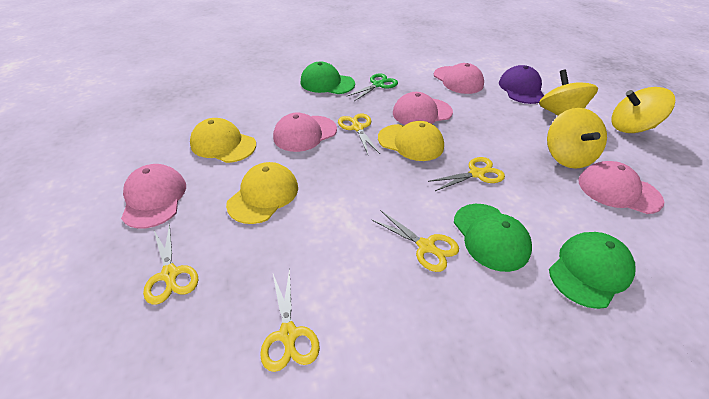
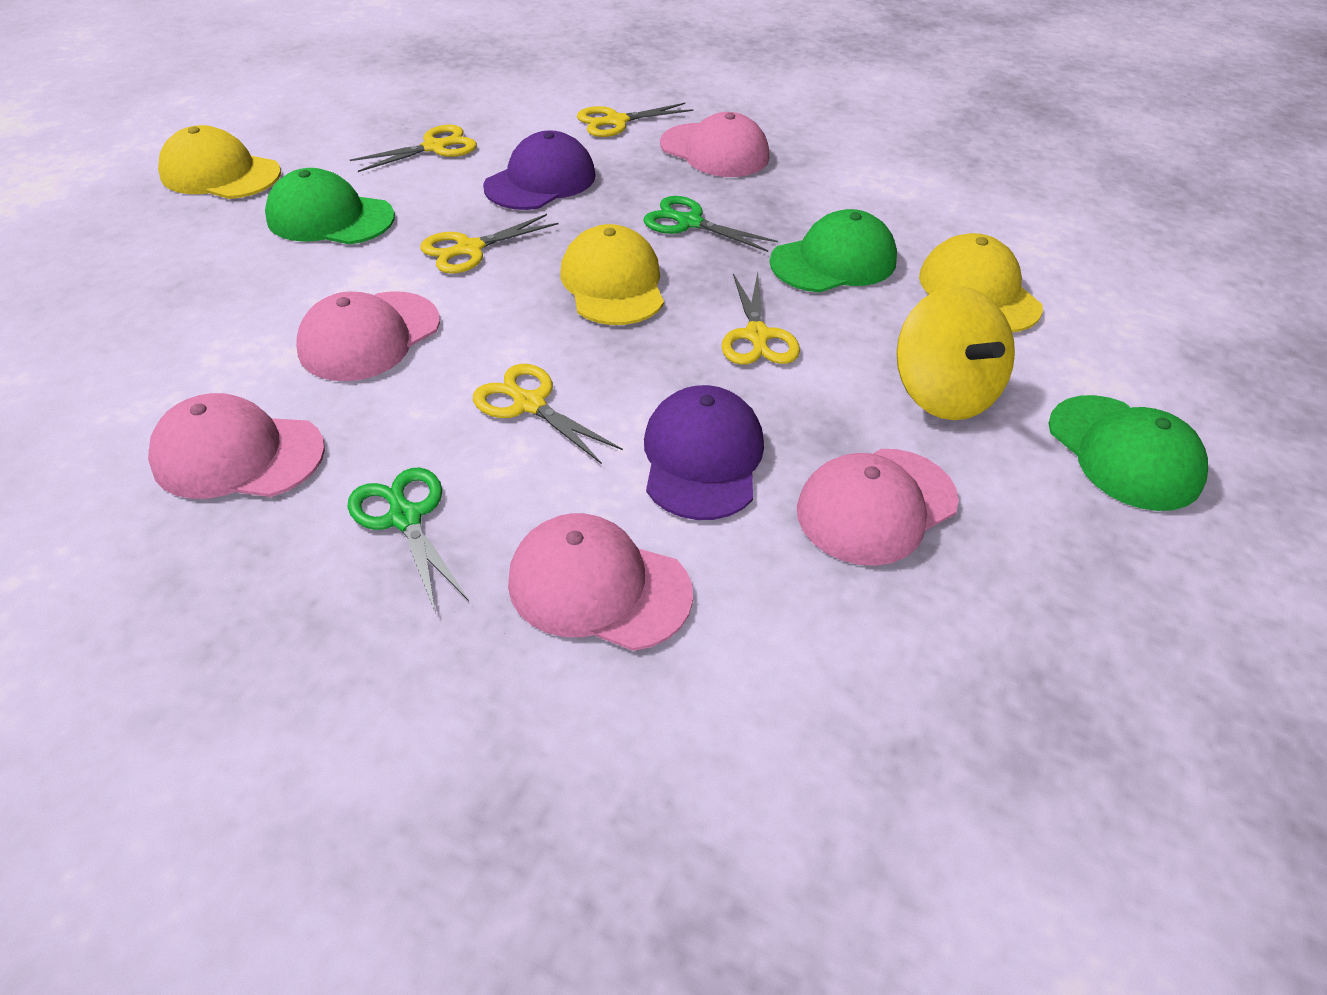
green scissors: [346,73,398,101] = 1 -> [348,467,469,611] [643,196,778,252] = 2
purple cap: [499,65,544,104] = 1 -> [483,130,596,210] [644,385,764,520] = 2
yellow spinning top: [539,69,598,116] [547,108,607,169] [611,87,675,133] = 3 -> [896,286,1015,420] = 1

